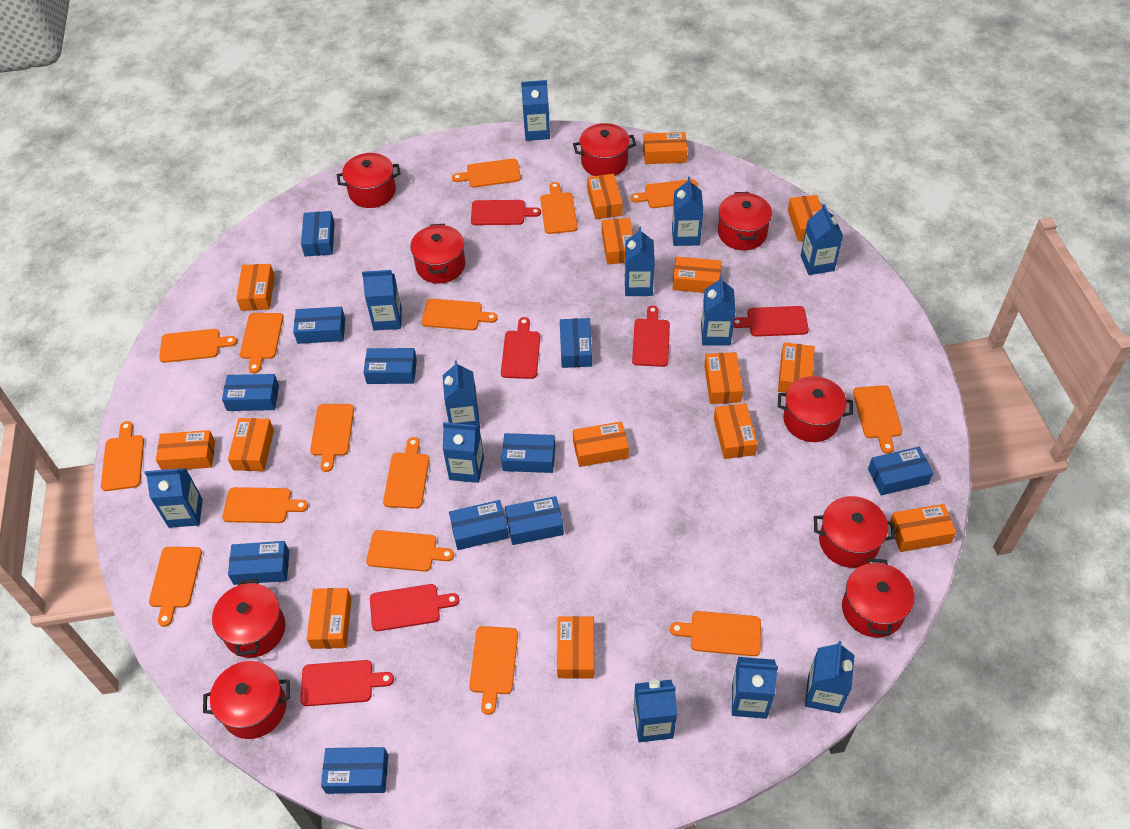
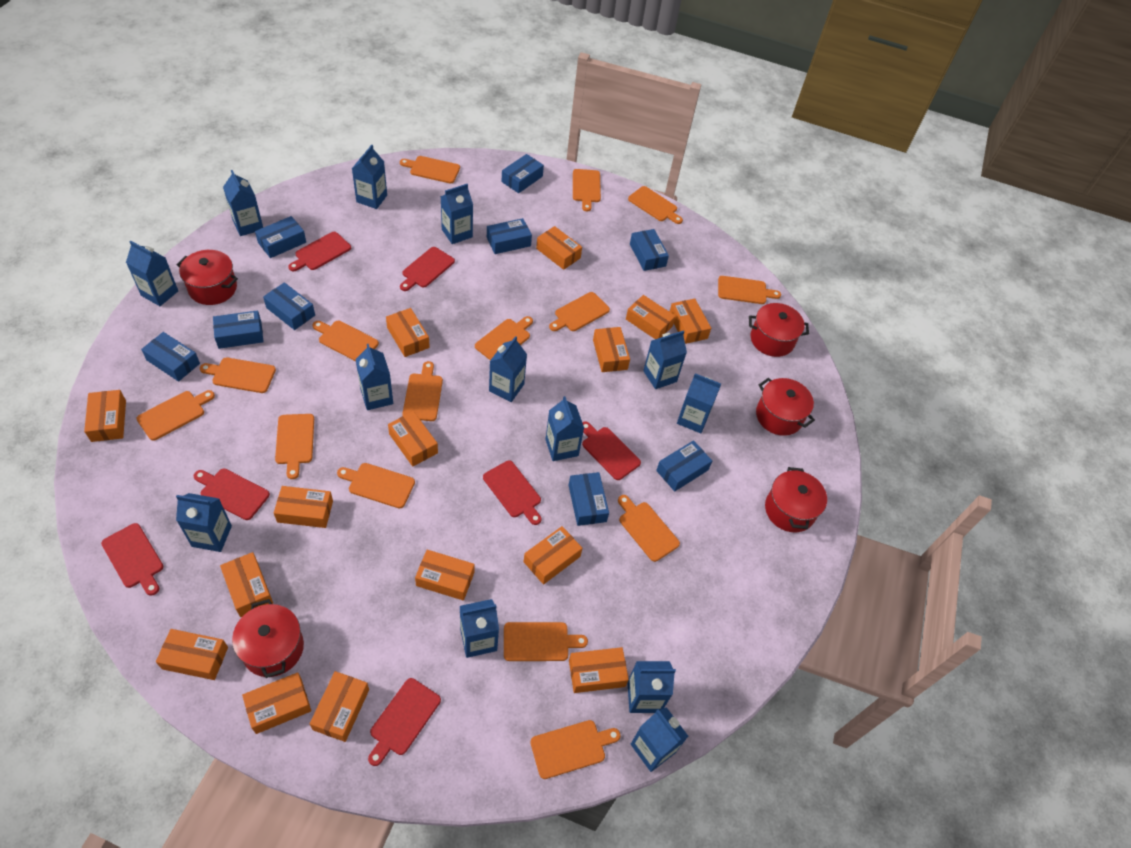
blue box: [222,374,279,411] [228,541,289,585] [293,307,345,344] [301,211,335,256] [321,747,388,794] [364,348,417,384] [449,500,509,550] [501,433,555,473] [505,496,564,545] [560,318,592,368] [868,447,933,495] = 11 -> [141,332,200,382] [213,310,264,349] [255,216,306,258] [263,282,315,330] [487,218,532,254] [501,154,544,193] [569,472,609,526] [630,229,669,271] [656,440,712,492] = 9
blue carton: [145,468,203,528] [362,270,402,331] [443,360,480,428] [443,422,484,483] [521,80,550,141] [625,227,655,296] [634,680,677,742] [672,177,703,246] [701,276,736,346] [732,657,778,719] [801,204,843,275] [805,641,854,713] = 12 -> [126,241,178,306] [176,493,232,552] [223,170,263,236] [352,145,387,209] [355,344,393,410] [440,184,473,244] [460,599,499,658] [489,336,527,402] [545,396,584,461] [628,661,676,713] [631,707,688,772] [643,330,687,389] [677,373,721,433] = 13
red cutting board: [300,660,394,706] [370,584,459,631] [471,200,541,225] [501,317,540,379] [632,306,670,367] [733,306,809,337] = 6 -> [101,523,163,596] [194,469,270,520] [288,232,351,271] [368,678,441,766] [400,247,455,291] [483,460,542,525] [582,421,641,480] = 7
red pot: [203,661,290,739] [212,578,285,658] [337,153,401,208] [410,224,465,283] [573,123,636,176] [718,192,772,250] [778,376,853,442] [814,496,895,568] [842,558,915,637] = 9 -> [177,250,238,305] [232,599,304,678] [749,303,809,357] [756,378,815,436] [765,467,827,532] = 5

